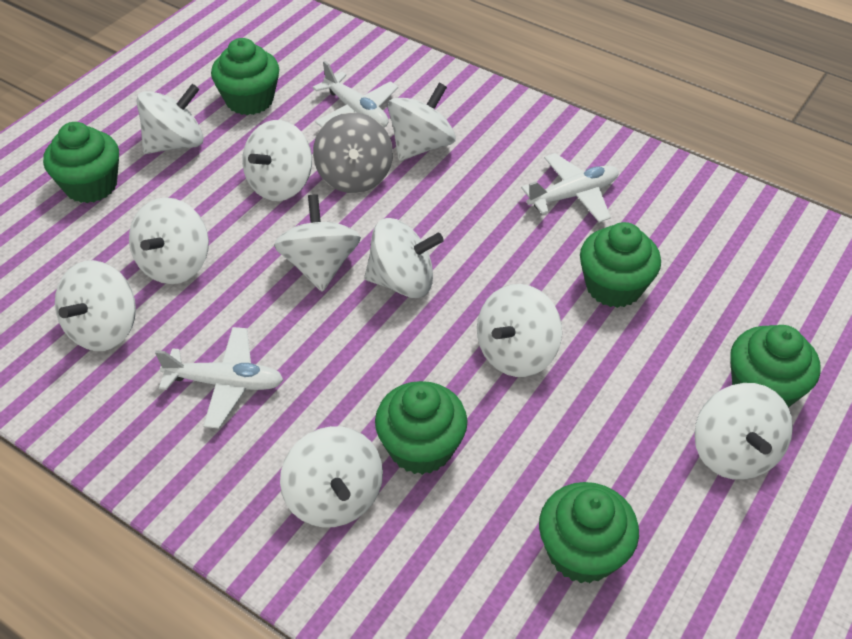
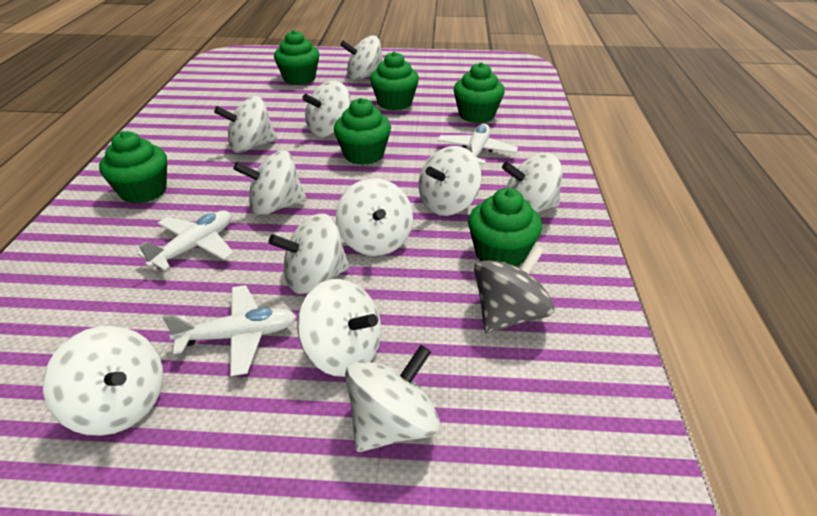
white spinning top: [55,260,136,351] [129,197,209,284] [136,84,203,154] [242,120,312,201] [274,194,361,292] [280,426,383,527] [364,218,444,298] [388,83,456,161] [477,284,562,377] [694,383,793,480] = 10 -> [43,326,163,436] [214,96,277,153] [233,150,307,216] [269,214,350,294] [297,279,381,377] [302,81,351,137] [336,178,413,256] [340,35,383,81] [345,345,440,452] [419,146,482,216] [502,153,562,213] = 11

